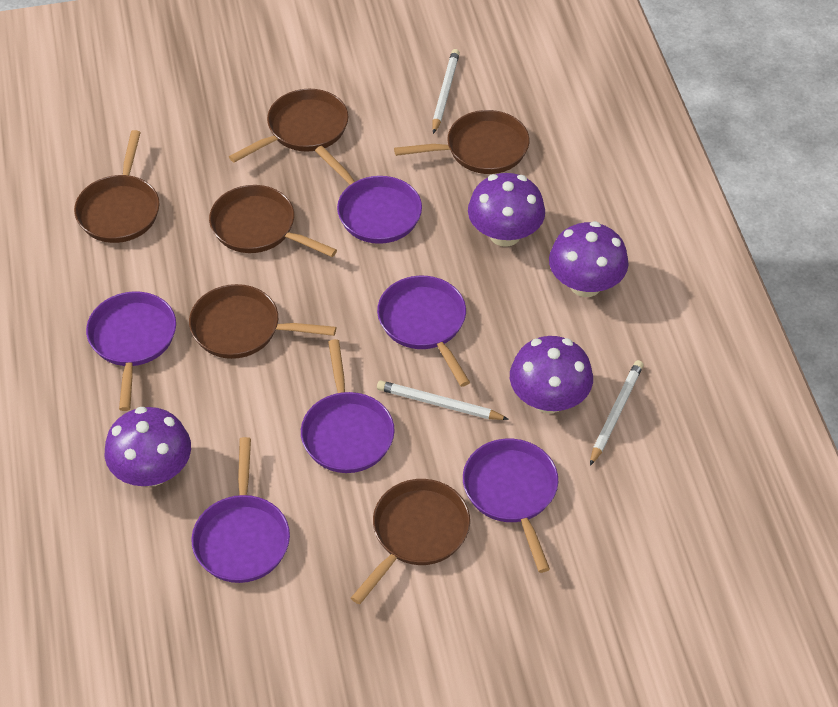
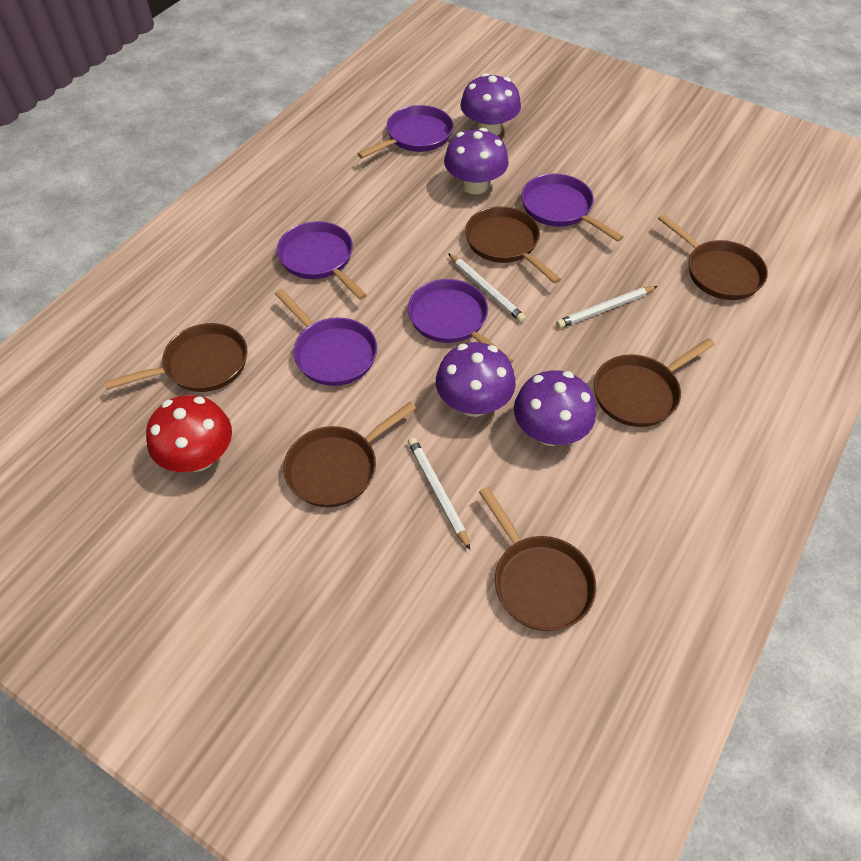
purple pan: [86,291,176,411] [192,437,290,583] [301,339,395,473] [315,146,422,244] [377,276,470,387] [463,439,558,573] = 6 -> [275,289,377,386] [277,221,367,300] [358,105,453,159] [408,279,513,364] [521,174,623,242] = 5
red mushroom: none = 0 -> [146,395,232,472] = 1

